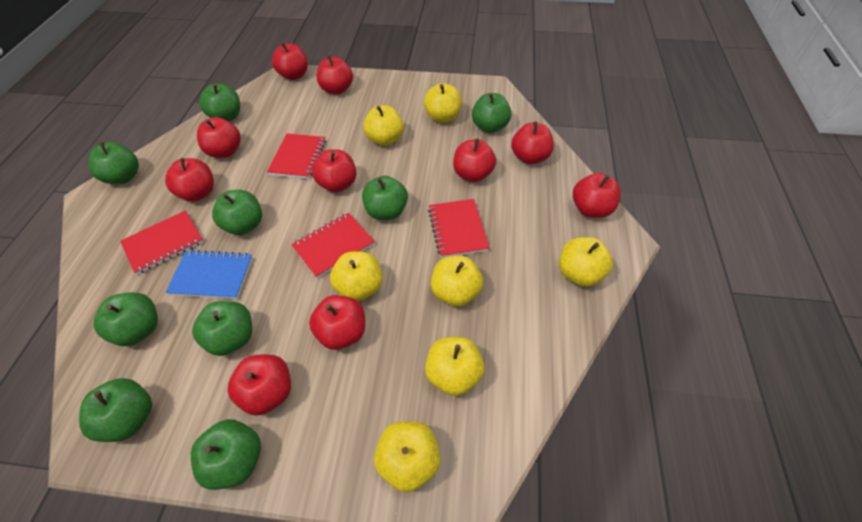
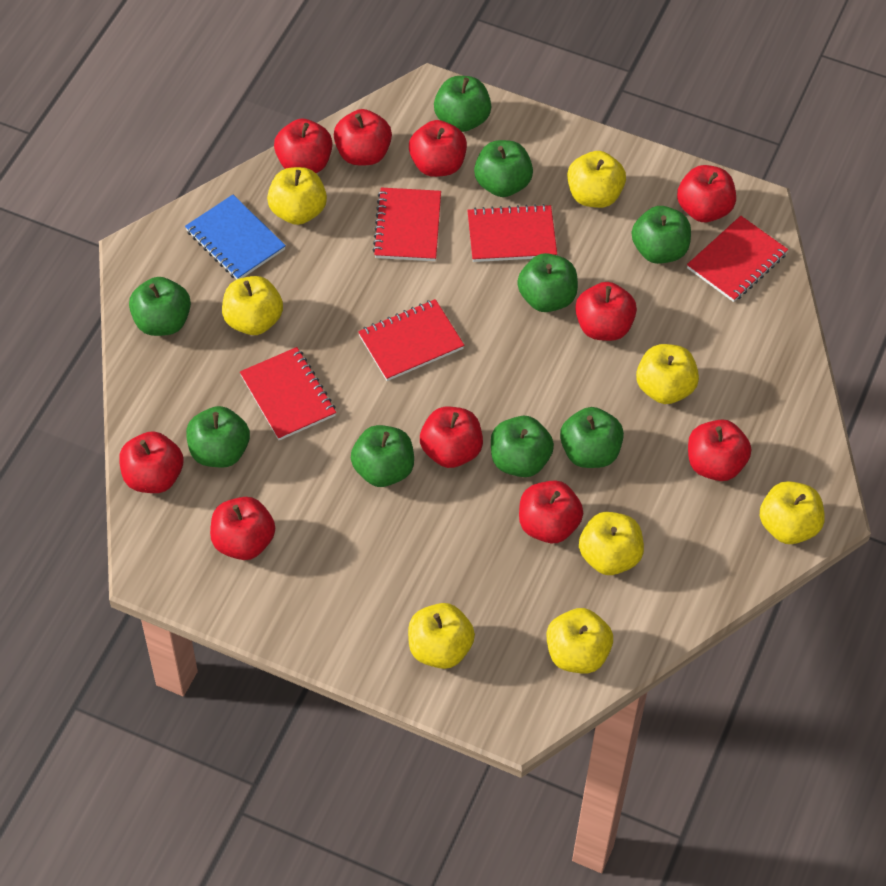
red notebook: [120,211,203,275] [267,133,326,179] [291,213,375,278] [428,199,489,258] = 4 -> [240,347,336,440] [358,299,465,381] [373,187,441,261] [467,204,557,262] [687,216,788,302] = 5
yellow apple: [330,251,382,301] [363,105,404,146] [374,421,441,492] [424,83,462,123] [425,337,484,396] [431,256,483,307] [559,237,613,287] = 7 -> [222,276,283,335] [267,167,327,225] [408,603,475,669] [547,608,613,674] [567,151,626,208] [579,512,644,575] [636,344,699,404] [760,481,825,544] = 8

